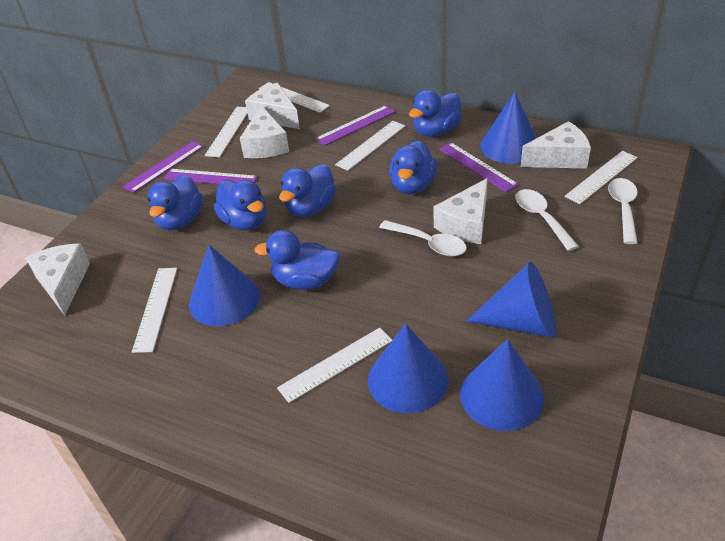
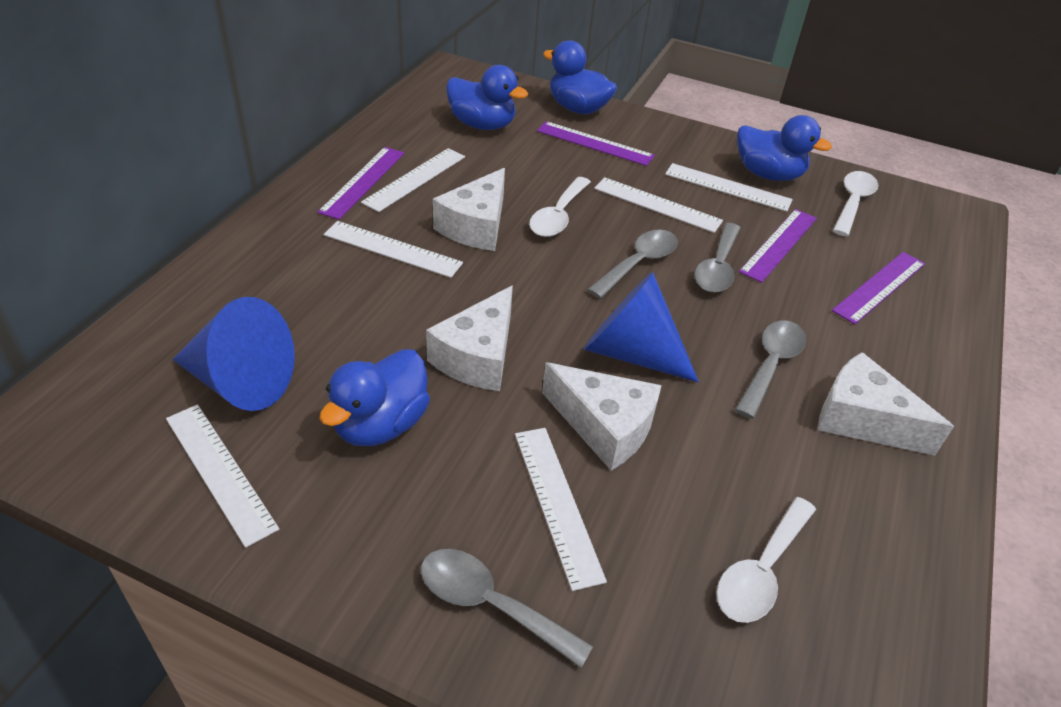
blue cone: [189,245,260,327] [368,324,449,413] [460,339,544,431] [466,262,556,338] [480,92,537,164] = 5 -> [173,297,295,411] [583,272,699,382] = 2
blue duck: [148,175,203,230] [214,180,267,230] [254,230,340,290] [279,164,336,217] [389,140,437,194] [409,90,462,137] = 6 -> [319,349,430,446] [446,65,528,130] [543,40,617,114] [737,115,832,181] = 4
grey spoon: none = 0 -> [421,549,593,668] [587,230,678,298] [694,223,741,293] [735,321,806,419] = 4
white cheese: [25,244,90,315] [240,105,289,158] [245,83,300,129] [434,178,488,244] [521,121,591,168] = 5 -> [426,286,513,391] [433,168,505,251] [542,362,662,471] [818,352,954,455] = 4

